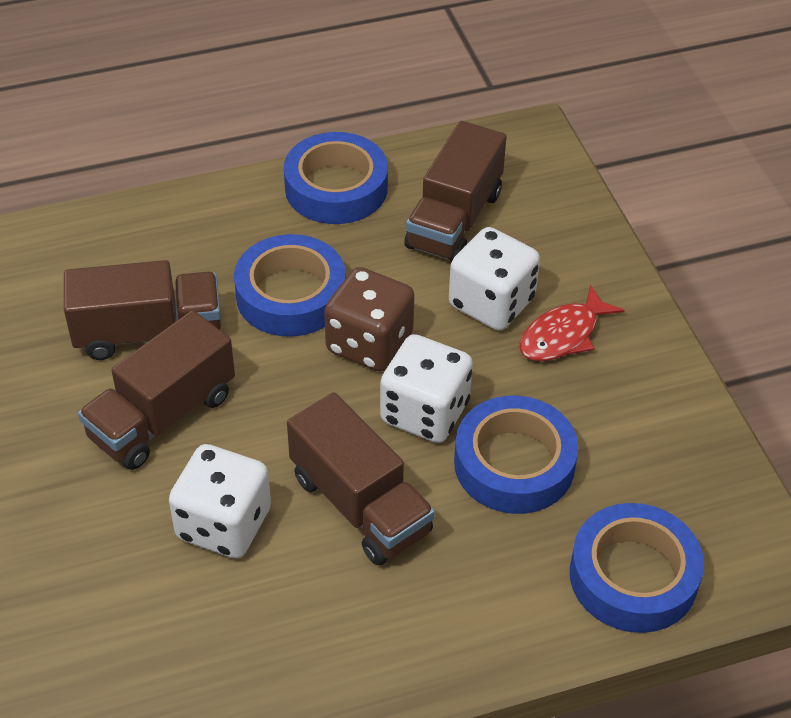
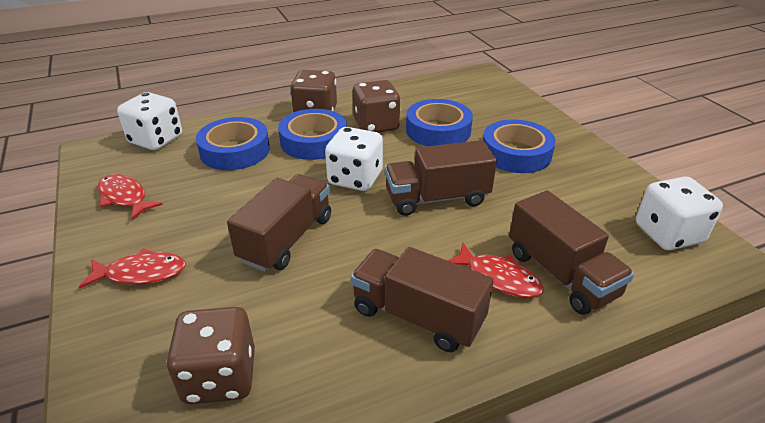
brown dice: [324,267,415,372] = 1 -> [167,307,255,404] [290,70,337,113] [353,80,401,133] = 3
red fish: [520,285,624,361] = 1 -> [79,248,186,288] [98,174,163,220] [447,243,544,298] = 3

